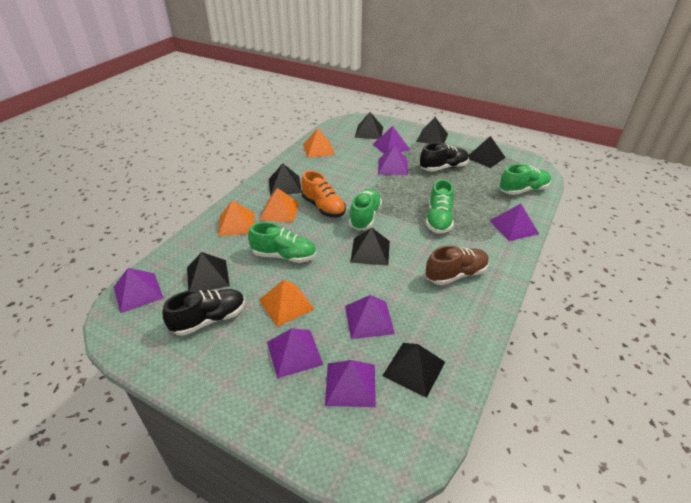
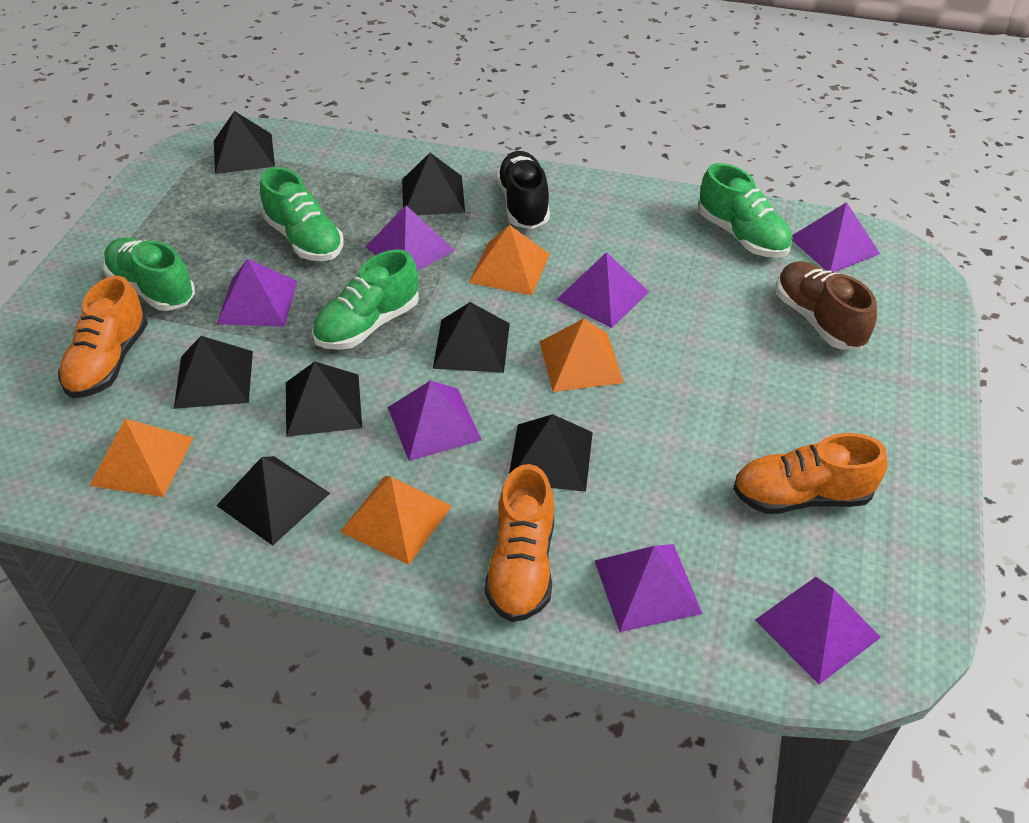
black shoe: [162,289,245,336] [420,143,469,171] = 2 -> [496,151,550,229] = 1
orange shoe: [301,171,346,217] = 1 -> [58,276,148,398] [484,464,554,622] [733,433,888,514] = 3

